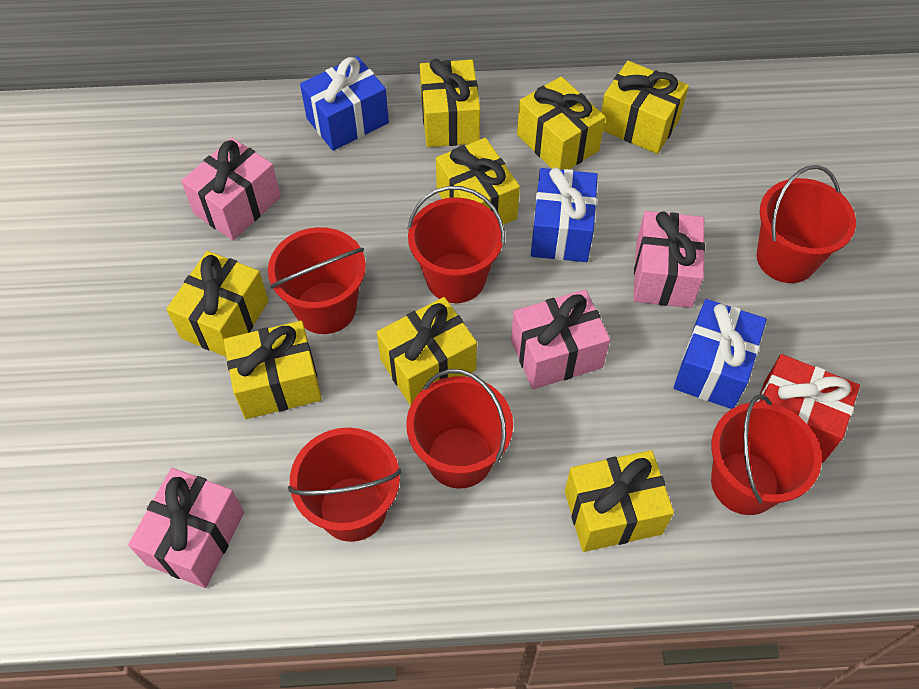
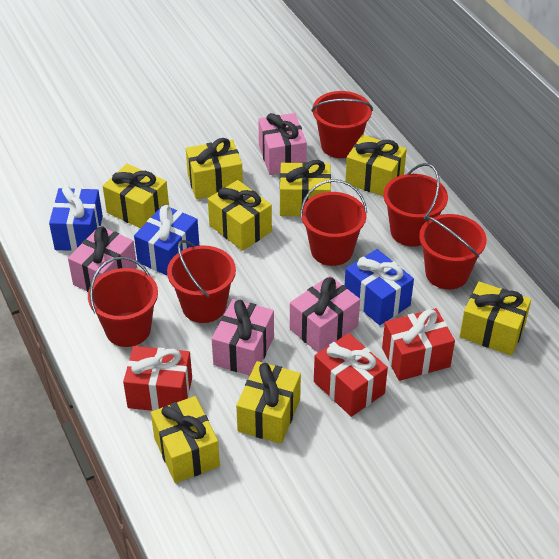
red gift: [756,354,860,463] = 1 -> [123,346,192,411] [314,333,388,417] [382,308,455,381] = 3

